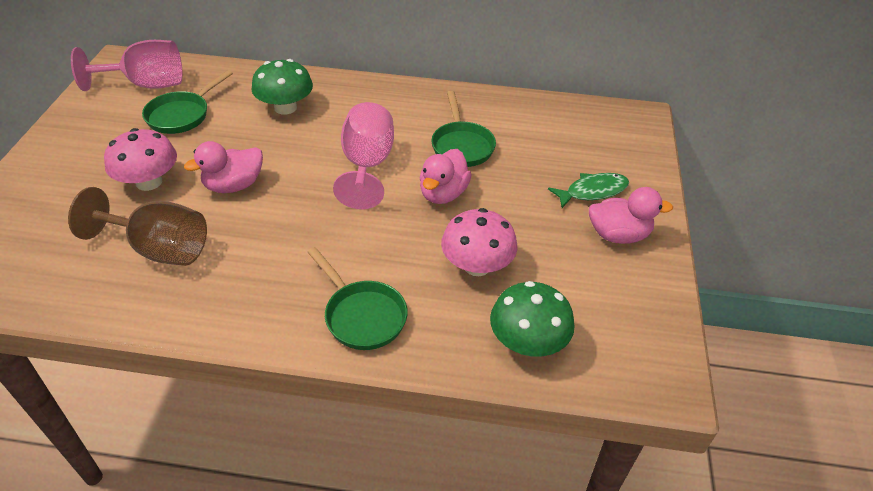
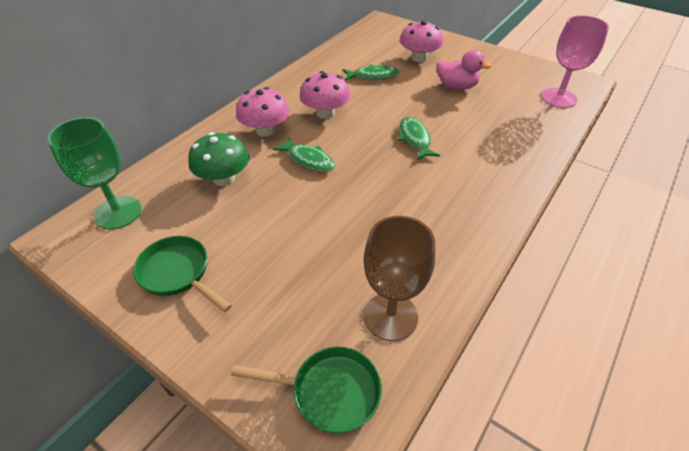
green fish: [548,173,629,208] = 1 -> [273,138,335,172] [343,64,399,81] [398,117,440,160] = 3
green goblet: none = 0 -> [48,117,142,229] = 1
green mushroom: [251,59,313,114] [490,281,575,357] = 2 -> [188,132,249,186] = 1
green pan: [142,70,233,134] [308,247,408,350] [431,91,496,167] = 3 -> [133,236,232,312] [231,347,382,433] = 2
pink duck: [184,141,263,193] [419,149,472,204] [589,187,673,244] = 3 -> [437,50,492,90] = 1
pink goblet: [71,40,183,91] [333,102,394,209] = 2 -> [541,15,609,108] = 1
pink mushroom: [104,128,177,191] [441,208,517,276] = 2 -> [236,87,289,137] [300,71,350,119] [400,21,443,63] = 3

